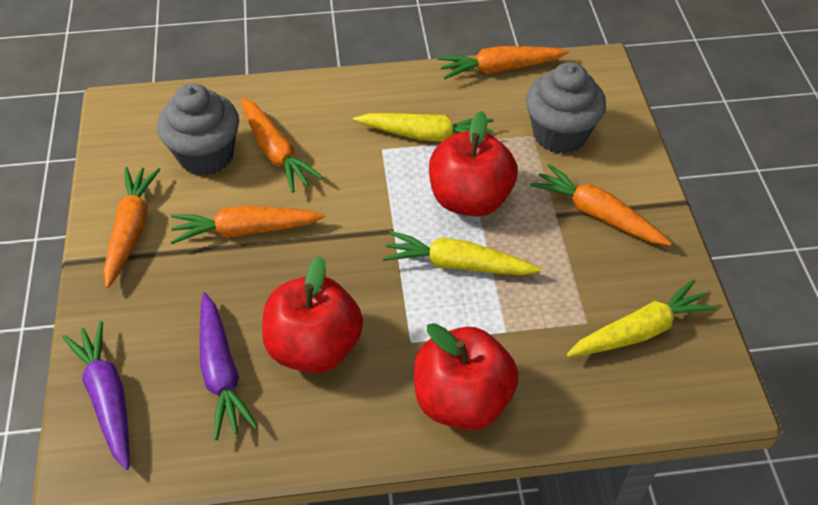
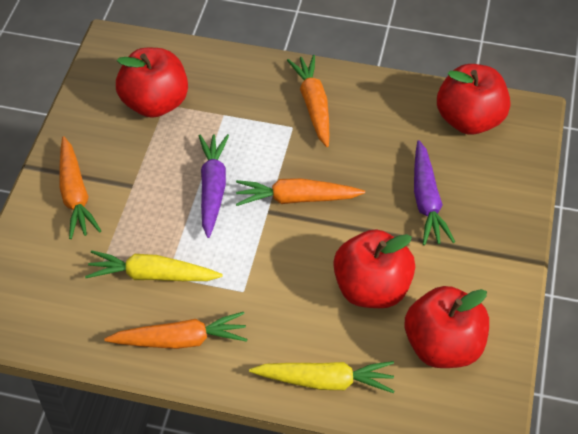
grey cupcake: [157,83,239,176] [526,62,606,154] = 2 -> none = 0
orange carrot: [103,167,161,288] [170,206,325,244] [241,97,323,193] [437,46,569,79] [530,164,672,246] = 5 -> [59,136,101,239] [104,312,248,349] [236,178,365,206] [287,55,330,147] = 4
red apple: [262,256,363,373] [414,323,518,430] [429,111,518,216] = 3 -> [116,48,188,118] [333,229,415,308] [405,286,489,368] [437,64,510,135] = 4
yellow carrot: [353,113,494,142] [382,231,542,275] [567,279,718,357] = 3 -> [85,250,223,281] [249,361,394,393] = 2

